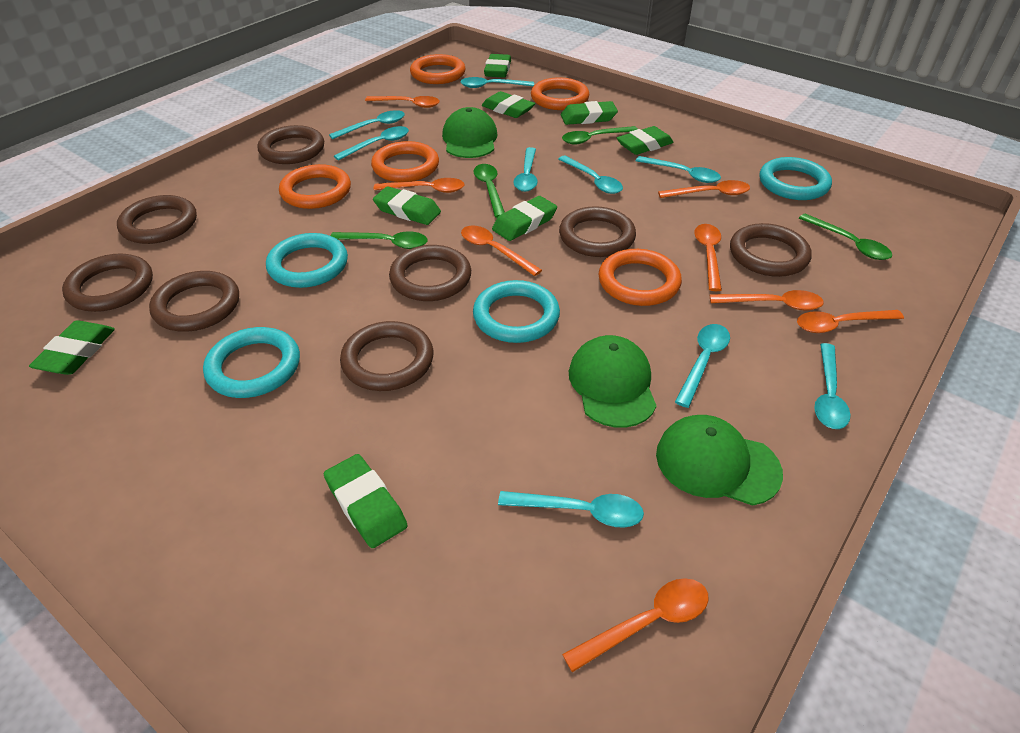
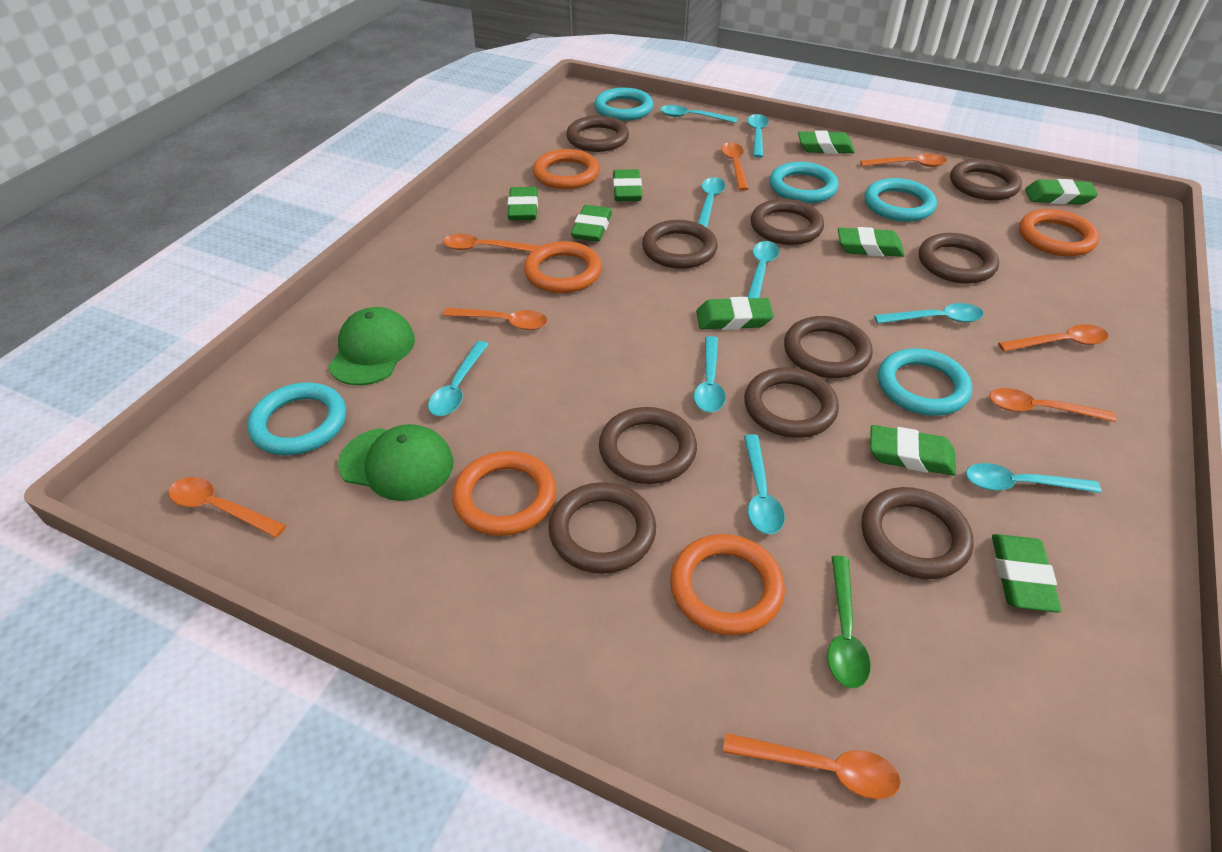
brown ring: [62,254,153,312] [117,195,197,244] [149,271,239,332] [258,125,324,164] [340,321,434,391] [389,245,471,301] [559,206,636,257] [730,223,812,277] = 8 -> [549,482,656,574] [566,115,629,152] [599,407,697,484] [642,220,717,269] [744,367,839,438] [751,199,824,245] [784,316,873,378] [861,487,974,579] [919,233,999,284] [950,159,1022,200] = 10
green cap: [442,107,498,158] [569,335,657,428] [656,415,783,506] = 3 -> [328,307,415,386] [338,424,453,501] = 2
green eraser: [29,321,115,375] [324,454,408,548] [373,187,441,225] [482,91,535,118] [484,54,511,78] [492,196,557,241] [561,101,618,125] [617,126,674,155] = 8 -> [507,187,538,220] [571,205,612,242] [613,169,642,201] [696,297,774,330] [798,130,855,154] [838,227,905,257] [870,425,956,476] [992,534,1061,613] [1025,179,1098,205] = 9
green spoon: [331,231,428,249] [473,164,505,218] [562,126,638,145] [799,214,892,260] = 4 -> [827,556,871,688] = 1
turquoise ring: [203,327,300,398] [266,233,348,288] [473,280,560,343] [760,157,832,200] = 4 -> [247,383,346,455] [594,87,654,121] [769,162,839,203] [864,178,937,222] [878,348,972,416] = 5

